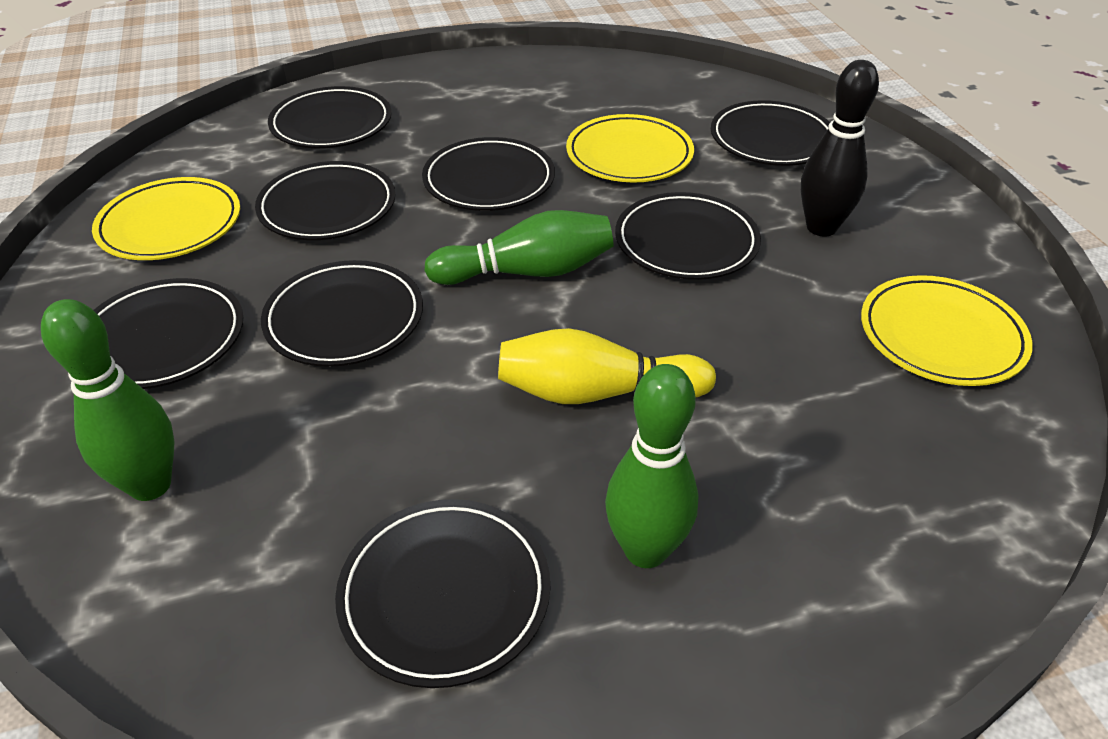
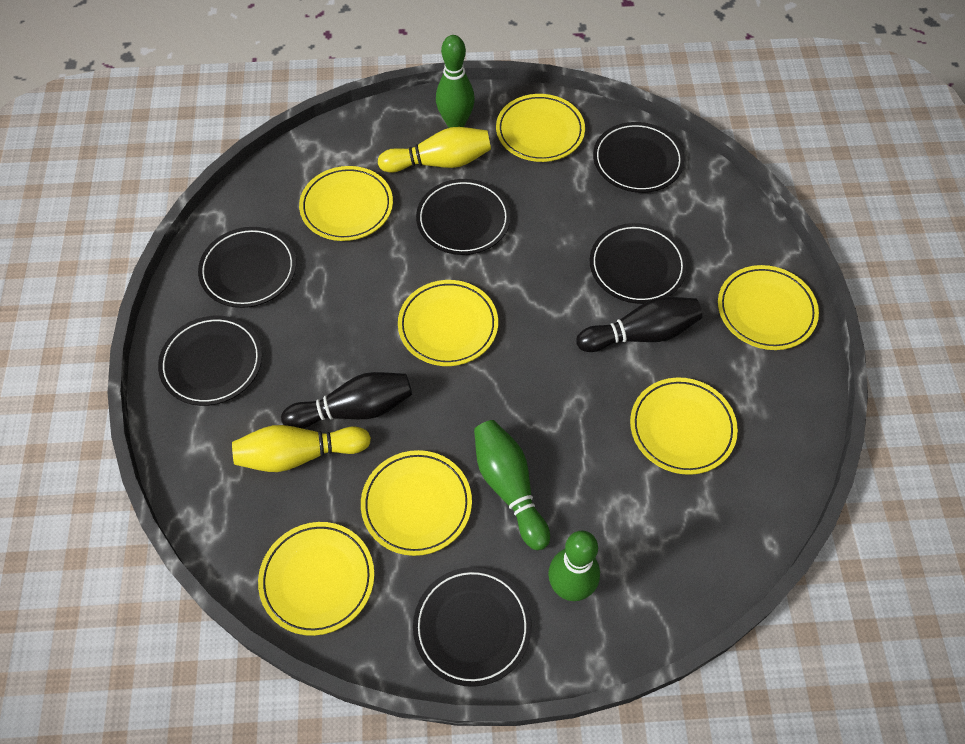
black bowling pin: [801,60,879,237] = 1 -> [281,372,412,429] [576,297,702,352] = 2
black plate: [94,278,243,389] [255,161,395,240] [261,260,423,367] [268,86,392,148] [335,499,550,688] [422,137,555,211] [615,192,761,280] [711,100,830,166] = 8 -> [158,316,262,406] [198,227,296,308] [413,567,531,687] [416,179,511,255] [590,223,687,304] [593,122,685,193] = 6
yellow bowling pin: [498,328,716,404] = 1 -> [232,425,371,472] [378,127,491,173] = 2
yellow plate: [92,177,240,260] [566,114,694,183] [861,275,1033,386] = 3 -> [258,522,374,636] [299,166,393,241] [361,450,472,556] [398,280,498,366] [496,94,585,162] [630,377,738,475] [718,265,819,350] = 7

